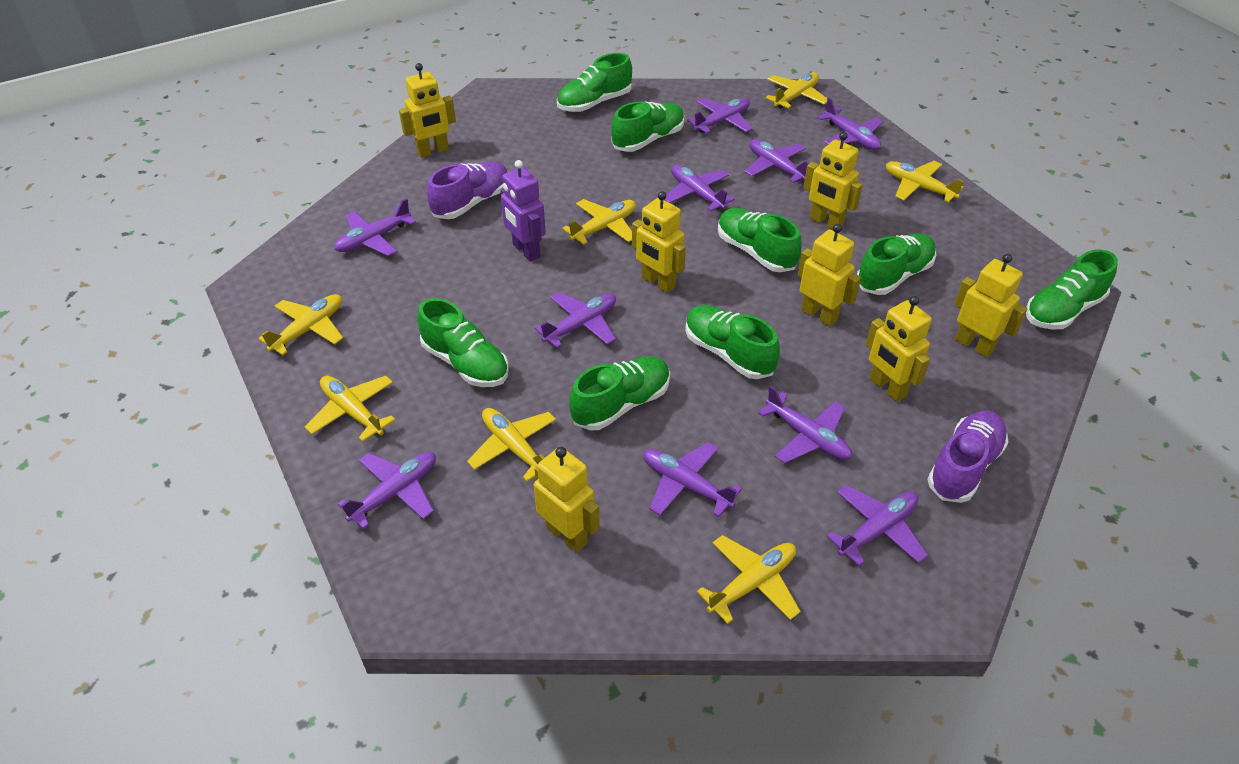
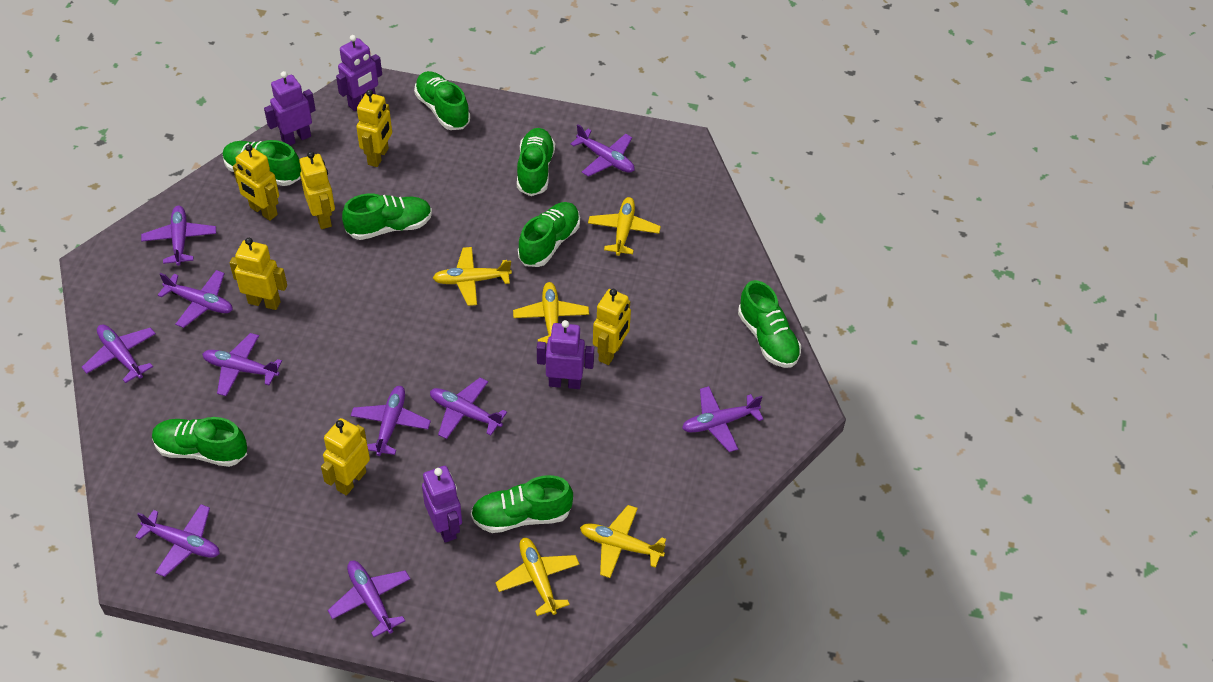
purple robot: [501,160,546,262] = 1 -> [264,71,316,145] [336,35,382,111] [422,466,462,543] [537,320,594,389] = 4
purple shoe: [427,162,507,219] [927,411,1009,503] = 2 -> none = 0
yellow plane: [258,294,343,355] [305,376,395,442] [467,408,556,482] [562,199,636,245] [697,535,801,624] [765,72,827,108] [886,161,964,202] = 7 -> [433,247,512,306] [495,538,580,616] [513,282,589,344] [580,505,666,578] [588,197,661,256] = 5
yellow robot: [399,63,456,158] [534,447,600,553] [632,191,686,293] [798,224,861,327] [803,132,863,229] [866,296,932,402] [954,254,1027,358] = 7 -> [229,238,287,310] [233,144,279,221] [299,151,335,229] [321,418,370,495] [356,89,392,167] [593,289,631,365] = 6

